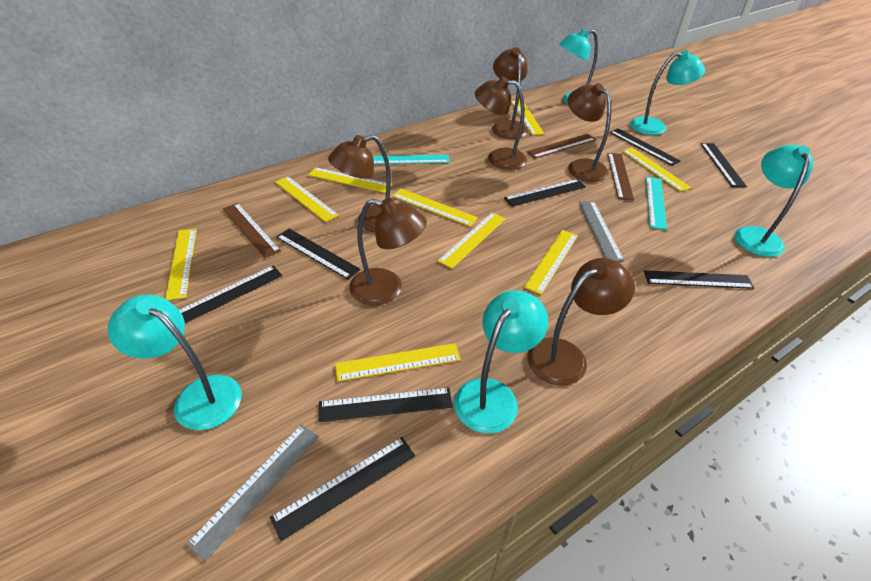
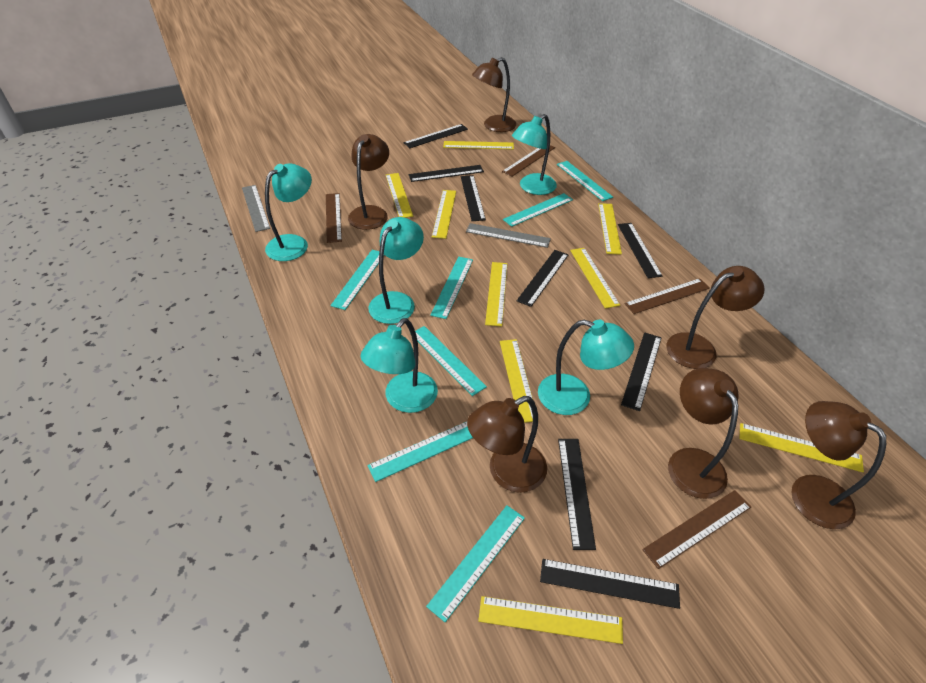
brown ruler: [223,203,281,258] [527,134,596,158] [607,153,634,200] = 3 -> [326,193,342,243] [502,145,555,176] [625,278,710,314] [642,490,751,569] = 4
turquoise ruler: [373,155,450,164] [646,177,667,230] = 2 -> [330,250,379,310] [367,421,473,482] [410,326,487,396] [426,505,525,622] [430,257,473,319] [503,193,573,227] [557,161,613,201] = 7

